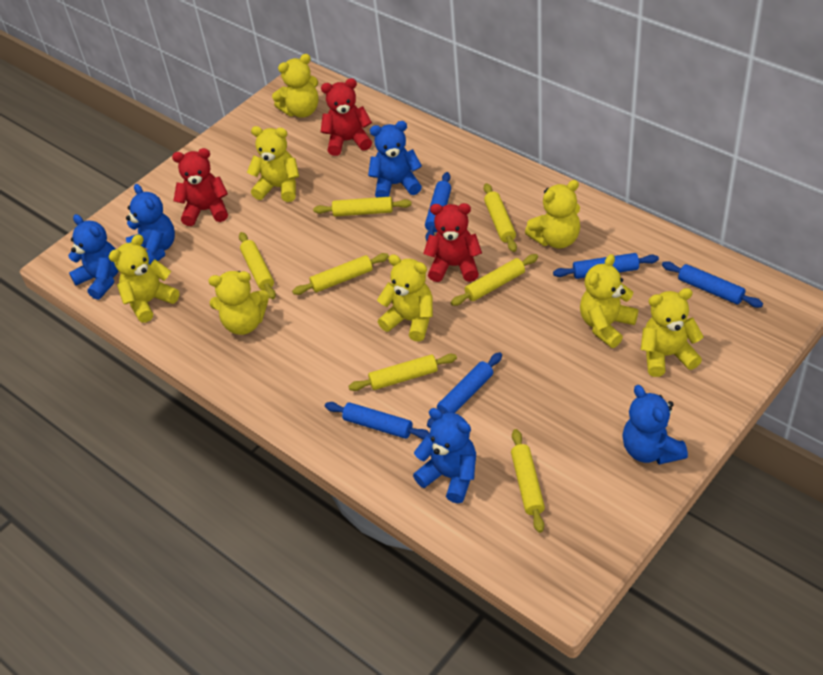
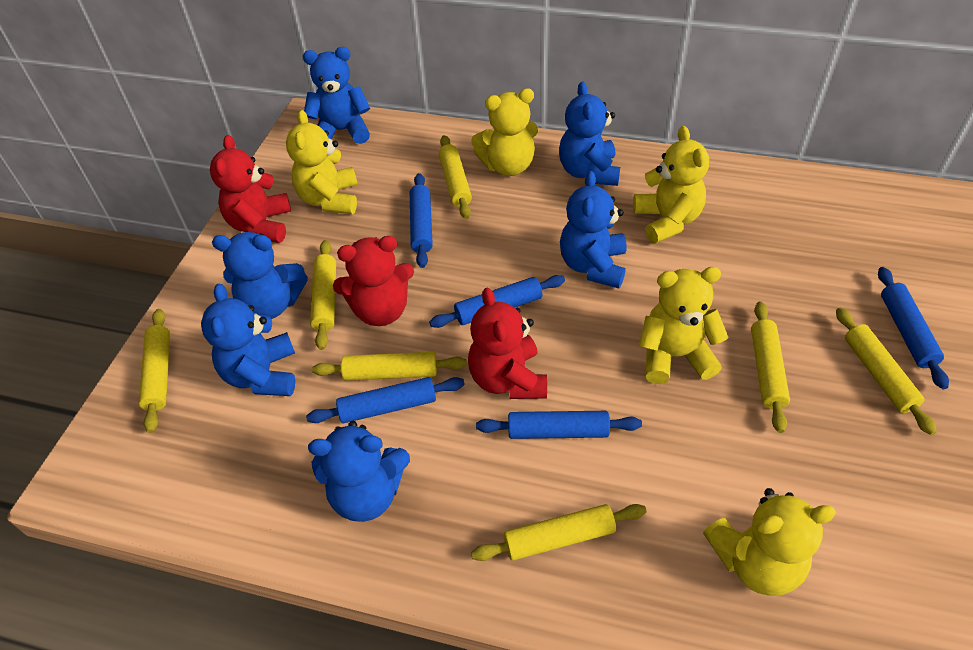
blue teddy bear: [68,214,118,300] [126,184,175,264] [368,121,422,198] [413,408,476,503] [622,385,688,465] = 5 -> [201,284,295,396] [212,232,308,319] [303,47,370,144] [308,421,410,522] [559,82,620,186] [560,171,627,288] = 6
yellow teddy bear: [109,234,179,323] [209,271,269,335] [247,126,299,202] [272,54,318,118] [377,254,433,342] [525,180,580,249] [580,254,638,348] [641,288,704,377] = 8 -> [286,110,358,214] [471,88,539,176] [633,126,709,244] [639,267,729,384] [703,488,836,596] = 5

